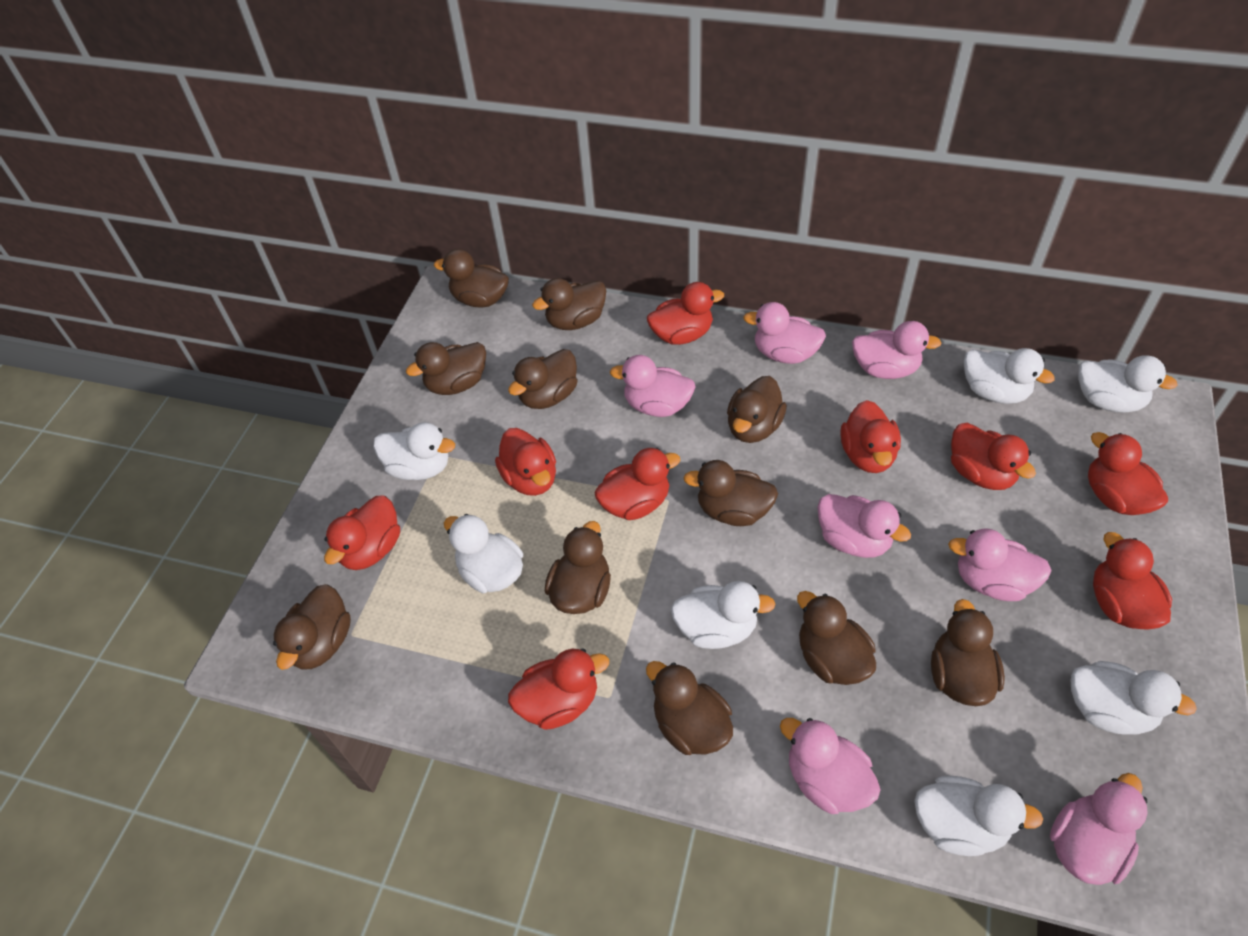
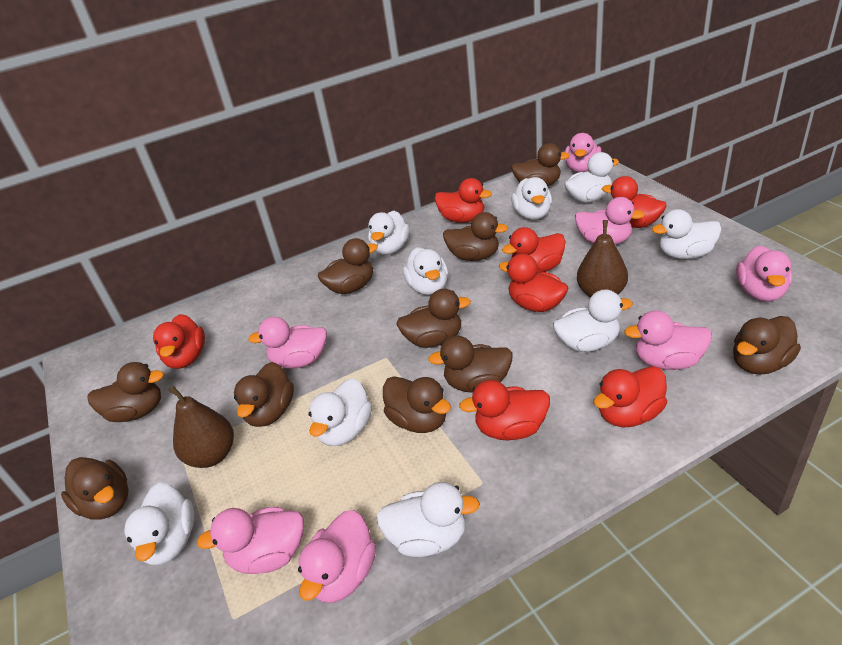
brown duck: [273,584,351,670] [406,342,486,395] [434,249,509,308] [508,349,578,409] [532,278,606,330] [544,521,611,614] [646,661,733,755] [683,460,778,526] [727,376,787,443] [797,591,876,685] [931,599,1005,706] = 11 -> [61,457,129,520] [87,362,164,422] [234,362,294,427] [318,238,378,294] [383,376,451,433] [396,289,471,348] [428,336,513,393] [443,212,508,261] [511,143,570,186] [733,316,801,375] = 10
brown pear: none = 0 -> [169,386,234,468] [577,220,628,298] = 2
red duck: [324,495,400,570] [495,428,556,496] [508,649,609,730] [594,448,680,520] [647,282,724,345] [841,400,901,473] [951,423,1036,490] [1088,432,1168,515] [1093,532,1172,630] = 9 -> [153,314,205,369] [435,178,492,223] [459,380,550,440] [499,254,569,312] [502,227,565,273] [593,366,667,427] [602,176,667,228] = 7
white duck: [374,422,455,480] [444,514,523,593] [671,581,775,649] [914,775,1043,856] [964,348,1055,404] [1071,661,1197,735] [1078,355,1178,413] = 7 -> [125,482,194,566] [308,378,372,446] [368,211,410,255] [376,482,480,557] [403,247,448,295] [511,177,552,220] [553,290,633,352] [564,152,619,203] [652,209,722,259] = 9

